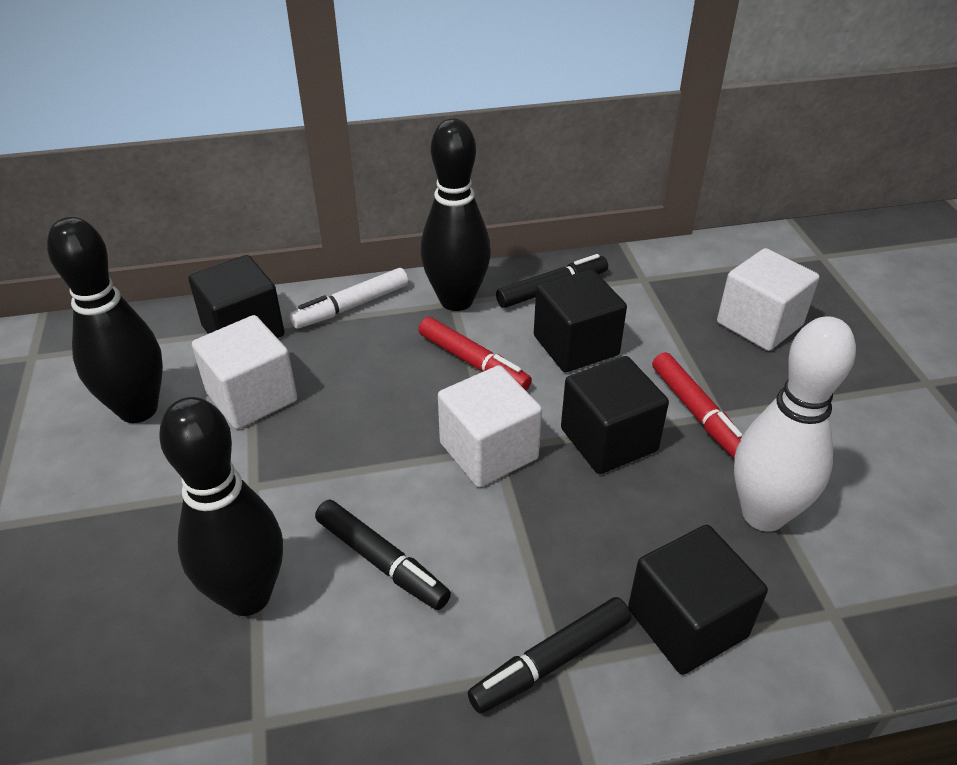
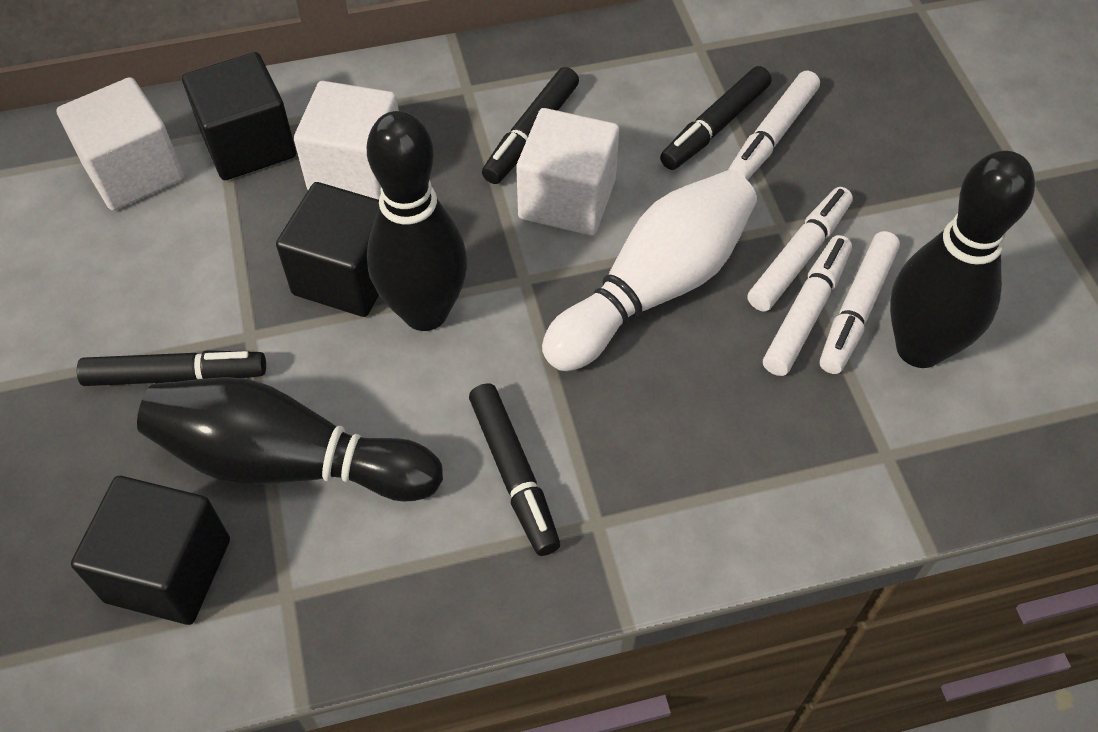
black cube: [188,255,285,338] [534,269,627,372] [561,356,669,474] [628,525,768,675] = 4 -> [71,476,230,625] [182,52,296,180] [276,182,379,317] = 3
black marker: [315,500,451,610] [468,597,631,714] [496,254,608,308] = 3 -> [77,350,266,386] [469,383,560,556] [482,67,579,184] [660,66,772,170] = 4
red marker: [419,317,532,390] [652,352,742,459] = 2 -> none = 0
white marker: [290,268,408,328] = 1 -> [728,71,820,180] [748,187,853,312] [763,235,852,376] [820,231,900,374] = 4

